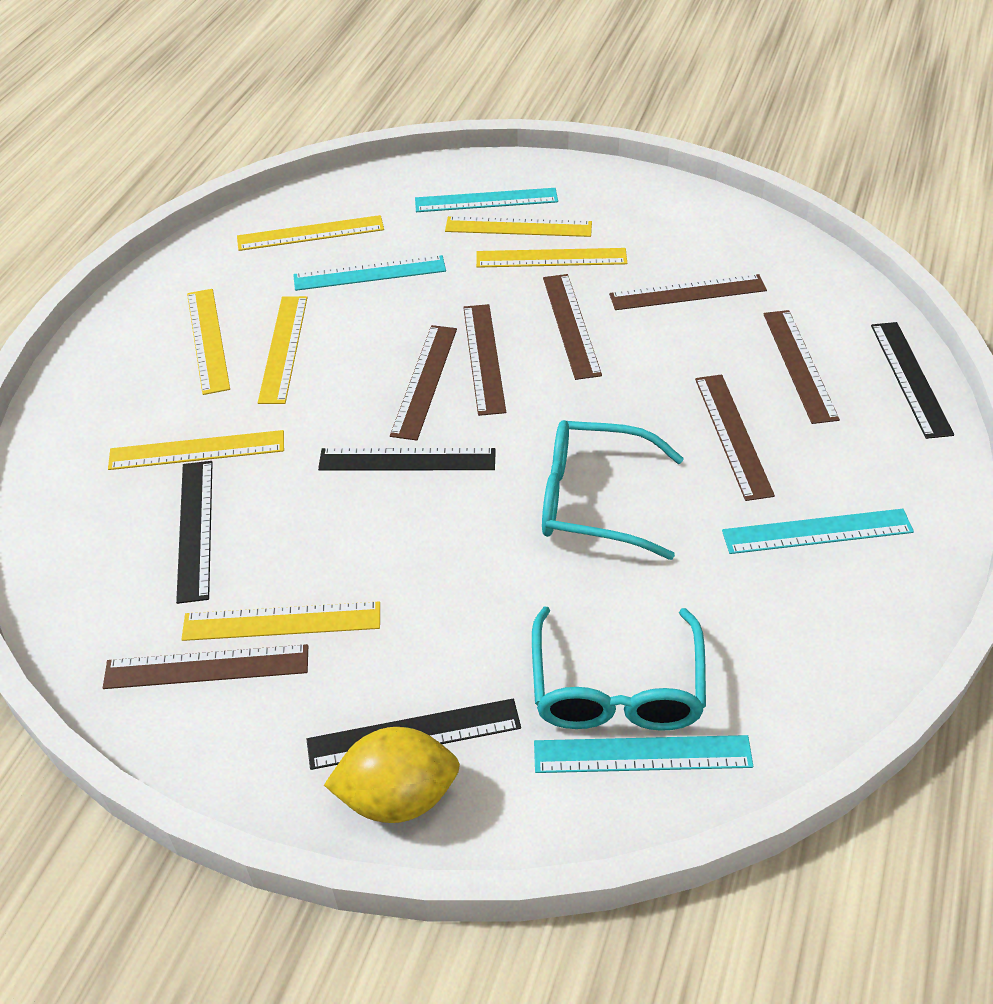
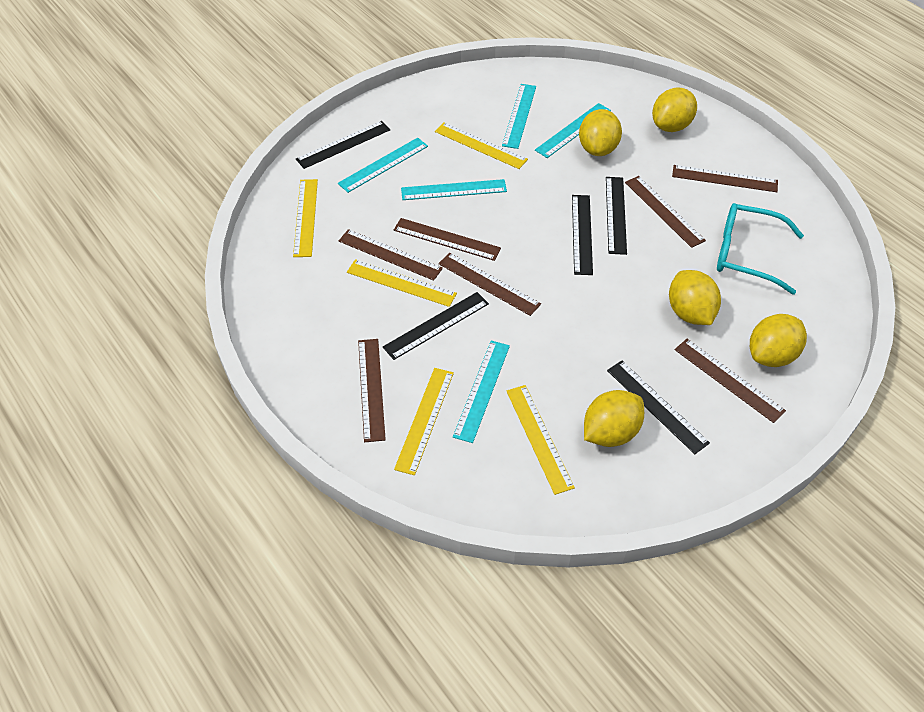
black ruler: [176,461,213,604] [307,699,521,770] [318,448,496,471] [871,322,954,439] = 4 -> [296,121,390,169] [383,292,489,360] [572,195,593,275] [606,177,627,255] [607,361,710,454] = 5
turquoise glasses: [532,607,706,731] [542,420,684,560] = 2 -> [717,203,804,295] = 1
turquoise ruler: [293,255,446,291] [415,188,558,212] [534,735,753,773] [722,509,914,554] = 4 -> [338,138,428,193] [401,179,507,200] [453,341,510,443] [502,84,536,149] [535,103,611,158] = 5
yellow lemon: [324,727,460,823] = 1 -> [579,109,622,156] [584,390,644,447] [652,88,697,132] [669,270,721,325] [750,314,807,367] = 5
yellow ruler: [108,430,284,470] [181,601,380,641] [187,289,230,395] [237,215,384,251] [258,296,307,404] [445,216,592,237] [476,248,627,268] = 7 -> [293,179,318,257] [347,259,457,307] [394,368,454,475] [435,122,528,169] [506,385,575,495] = 5

